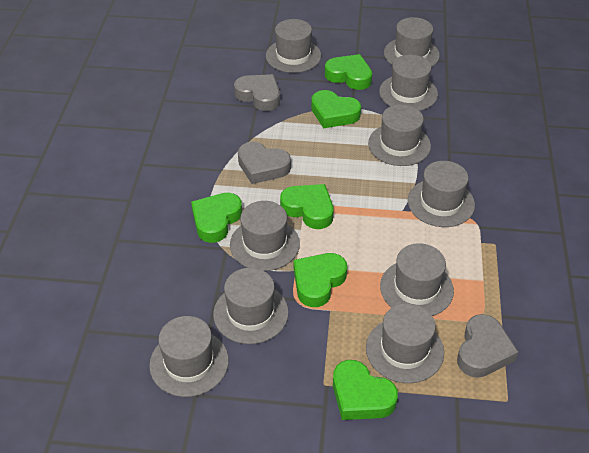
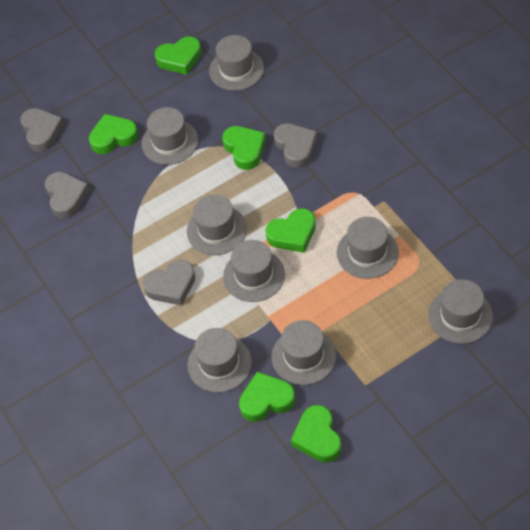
grey hat: [149,316,229,397] [213,268,289,344] [230,201,300,271] [266,19,321,73] [366,303,444,383] [368,105,431,166] [379,55,438,111] [380,243,454,316] [384,17,440,67] [408,161,475,227] = 10 -> [141,107,198,165] [187,195,247,255] [188,328,252,393] [209,35,264,91] [223,240,285,302] [272,320,336,385] [337,217,399,279] [428,279,493,344] = 8
grey heart: [234,74,280,111] [238,142,291,184] [457,314,518,378] = 3 -> [20,108,64,152] [45,172,90,219] [143,260,195,306] [274,123,317,168] = 4

